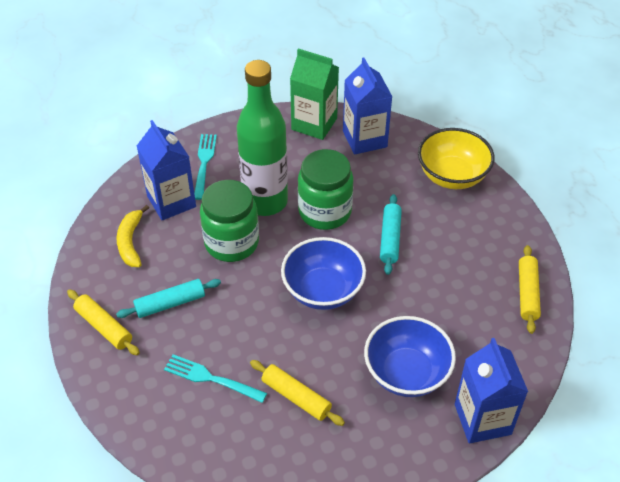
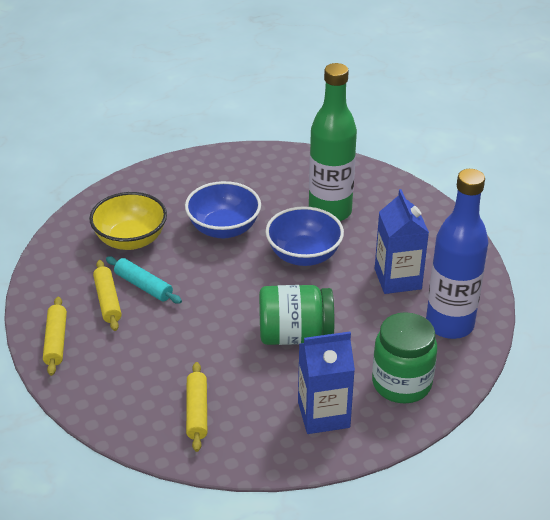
blue bottle: none = 0 -> [426,169,489,339] = 1
blue carton: [137,120,196,220] [343,57,392,155] [455,338,528,443] = 3 -> [298,332,355,434] [375,189,429,294] = 2
green carton: [290,49,339,140] = 1 -> none = 0
turquoise fork: [164,354,267,403] [194,134,217,200] = 2 -> none = 0
turquoise rolling pin: [116,279,221,318] [380,194,402,275] = 2 -> [106,256,182,304] = 1
yellow banana: [117,205,149,267] = 1 -> none = 0

